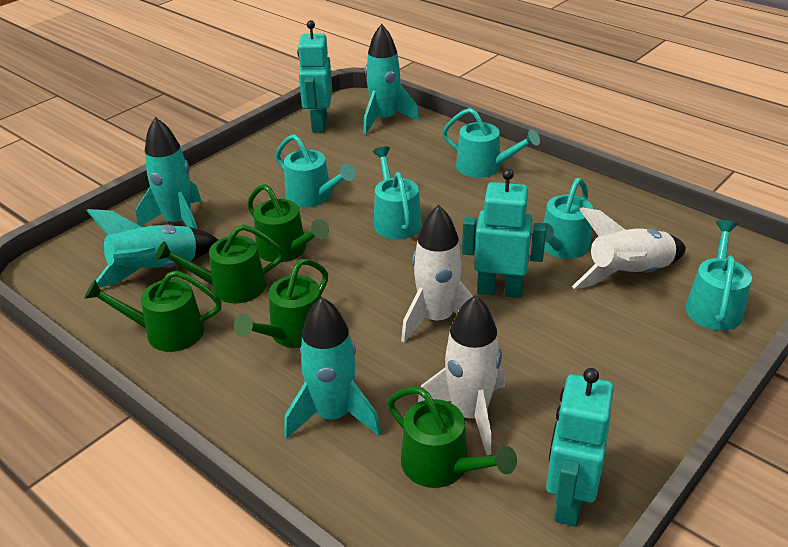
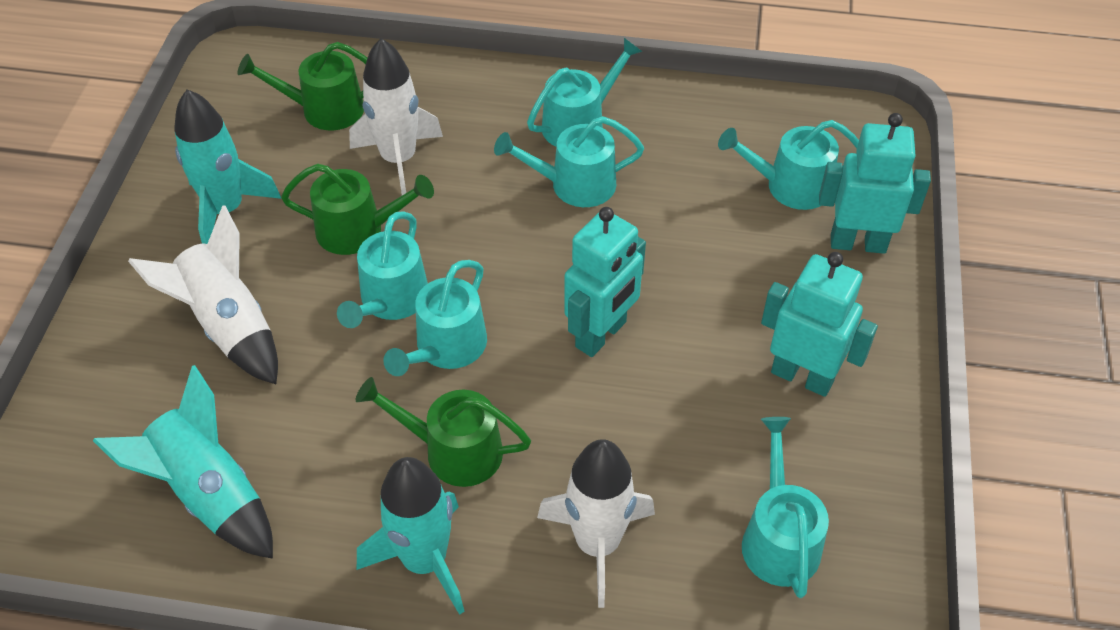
green watering can: [84,270,222,352] [155,224,284,303] [234,259,328,348] [247,184,329,263] [387,387,517,488] = 5 -> [237,42,367,130] [281,164,434,255] [356,377,531,487] = 3
turquoise rocket: [87,209,218,288] [136,117,202,229] [284,297,381,439] [363,24,419,135] = 4 -> [93,365,273,559] [174,89,281,244] [357,457,465,615] = 3
turquoise watering can: [275,134,356,207] [373,147,422,239] [442,108,540,178] [544,178,593,259] [686,220,752,330] = 5 -> [337,211,428,328] [383,260,487,376] [494,116,644,207] [527,38,643,147] [718,120,859,210] [742,417,829,598] = 6

